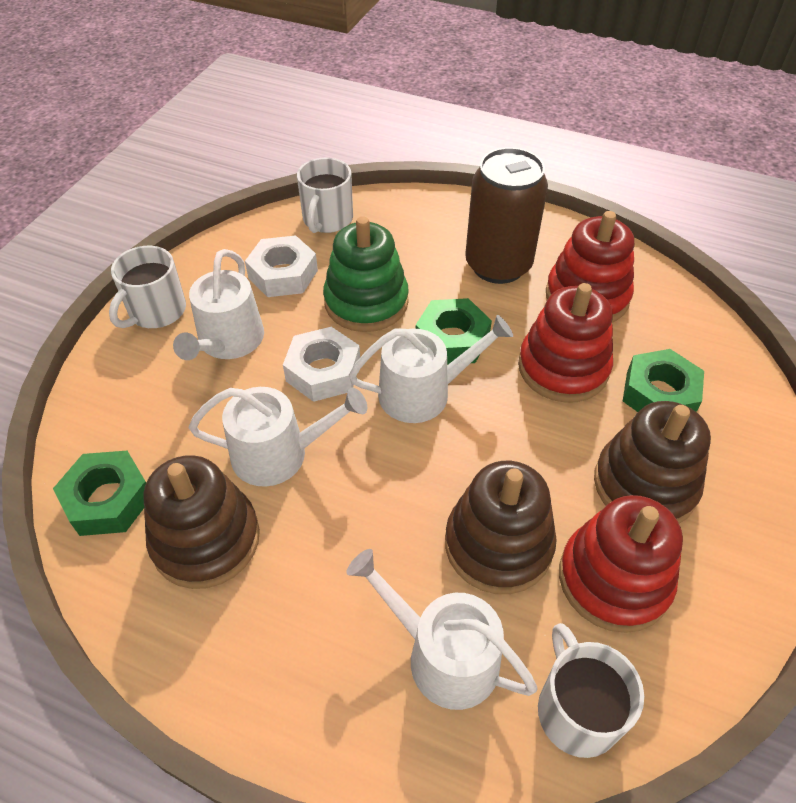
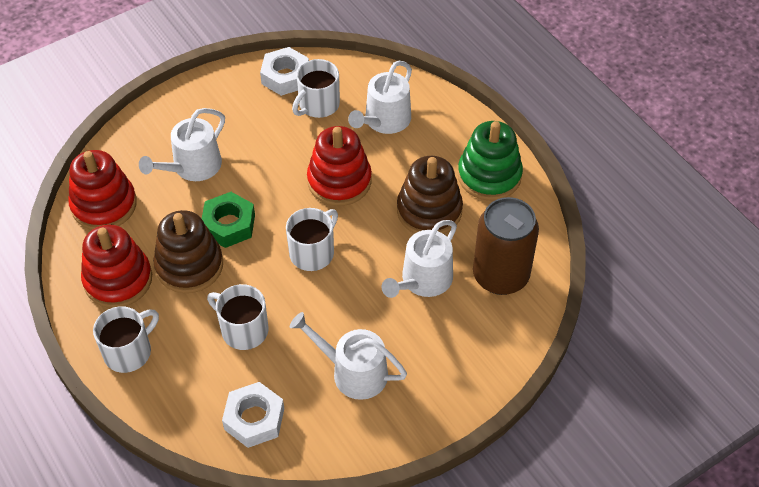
brown stacking toy: [143,455,260,589] [445,461,557,594] [594,401,711,524] = 3 -> [153,210,223,293] [397,156,463,234] = 2
green nut: [53,451,146,536] [416,298,492,365] [623,349,704,412] = 3 -> [202,192,255,248] = 1
white mug: [109,246,186,328] [297,158,353,233] [538,623,644,758] = 3 -> [93,306,159,373] [207,284,269,350] [286,208,338,271] [292,59,340,118] = 4

